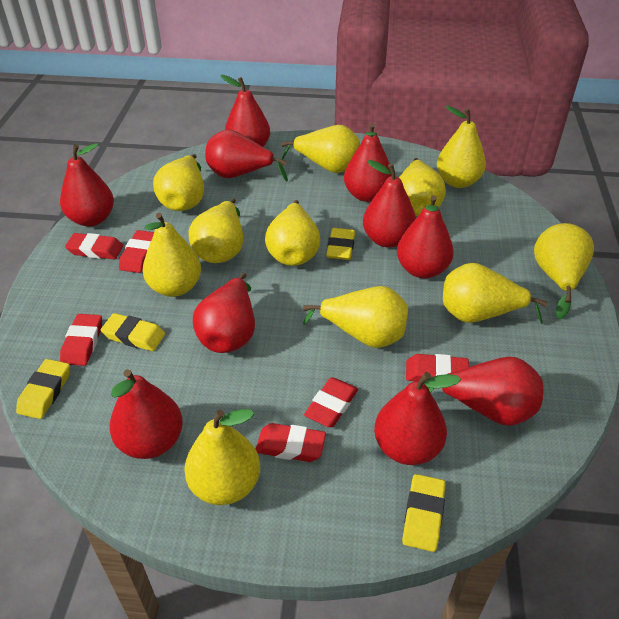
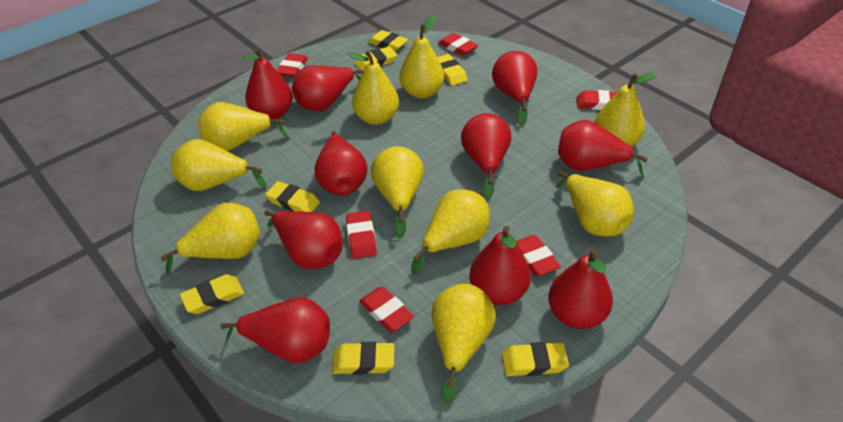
yellow eraser: [16,359,70,419] [101,313,165,351] [326,228,355,260] [402,474,446,552] = 4 -> [180,274,244,314] [265,181,320,212] [332,342,394,375] [355,46,397,70] [368,30,408,51] [437,54,467,86] [502,342,569,376] = 7
yellow pear: [143,213,201,297] [153,154,204,211] [184,409,260,505] [189,198,243,263] [265,200,320,266] [281,125,360,173] [303,286,408,348] [399,158,446,216] [437,106,486,188] [443,263,548,324] [534,223,594,320] = 11 -> [160,203,260,274] [171,139,267,191] [198,102,289,151] [347,51,399,125] [371,146,424,239] [400,15,444,99] [411,189,490,275] [431,284,496,403] [556,171,634,237] [594,72,658,147] = 10

